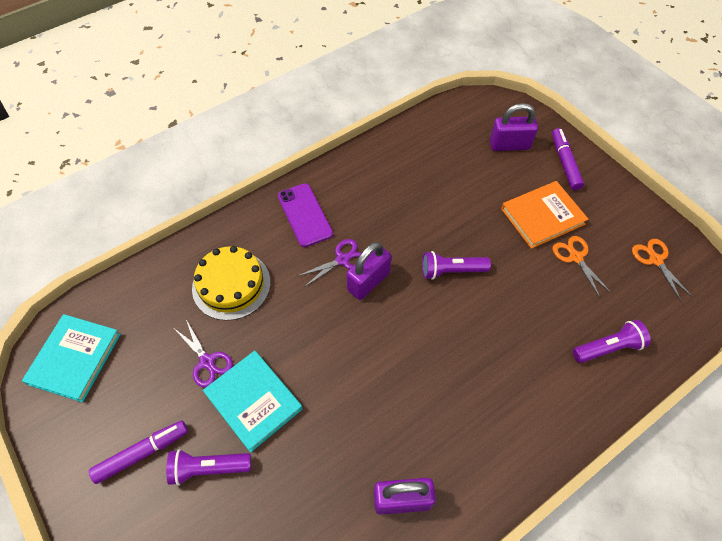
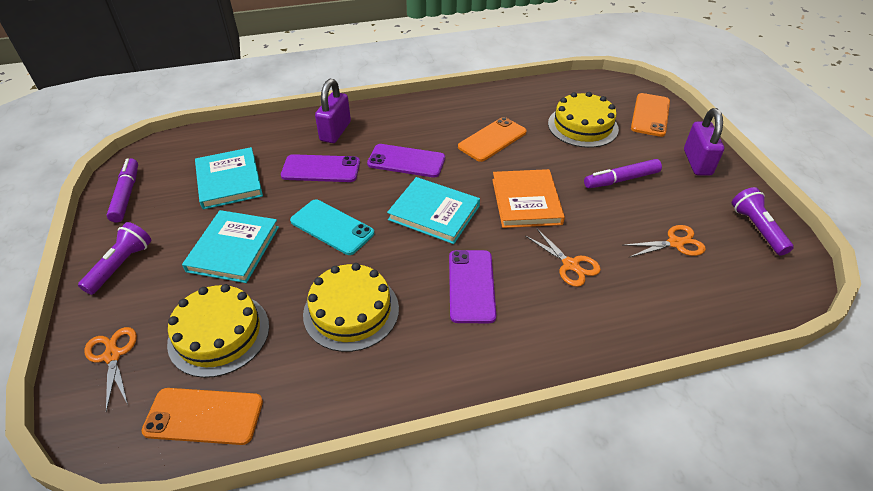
orange phone: none = 0 -> [141,388,263,445] [458,117,527,162] [631,93,670,137] = 3
orange scissors: [552,236,612,297] [632,239,693,302] = 2 -> [84,327,137,412] [526,228,601,287] [624,225,706,257] = 3
purple flashlight: [166,449,251,486] [422,251,491,280] [573,320,651,363] = 3 -> [78,222,151,295] [732,187,794,255] = 2
purple padlock: [346,242,391,300] [374,478,436,515] [490,103,538,151] = 3 -> [315,79,351,143] [684,108,724,176] = 2
purple phone: [278,183,333,247] = 1 -> [281,154,360,182] [367,144,445,178] [449,250,496,323] = 3
purple scissors: [175,320,233,388] [298,239,361,287] = 2 -> none = 0
turquoise book: [22,314,121,402] [203,351,303,453] = 2 -> [182,210,279,283] [195,147,263,209] [387,177,480,244] = 3
turquoise phone: none = 0 -> [290,200,374,255] = 1
yellow cake: [192,246,271,321] = 1 -> [167,284,269,378] [303,263,399,352] [548,92,619,148] = 3

